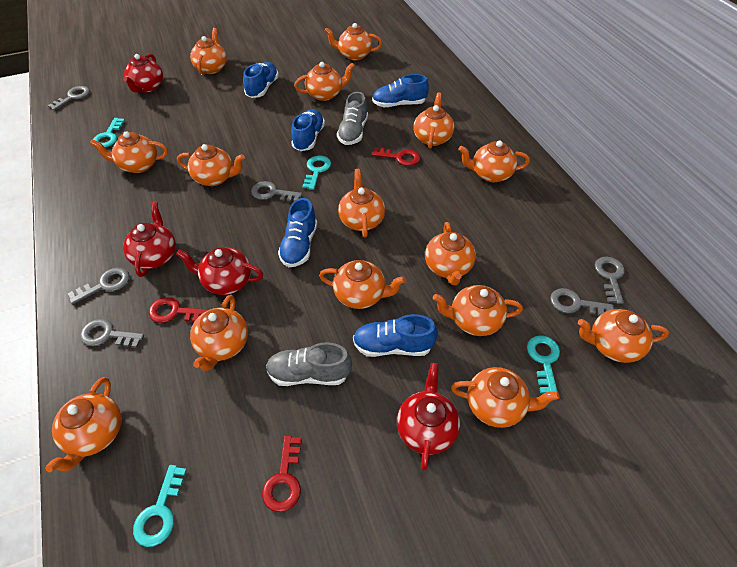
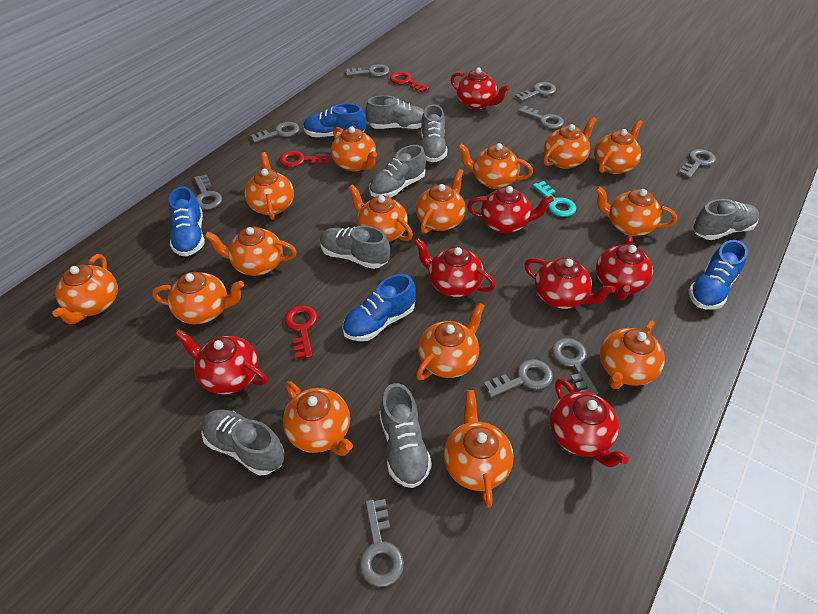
blue shoe: [243,62,279,98] [278,198,317,267] [291,109,325,151] [353,314,438,357] [372,74,429,107] = 5 -> [169,186,205,256] [303,103,366,138] [342,274,416,341] [688,240,748,309] = 4
grey key: [47,86,90,111] [67,268,130,305] [80,319,144,348] [251,181,302,202] [550,288,614,316] [595,257,625,304] = 6 -> [194,174,222,210] [250,122,300,143] [346,64,389,77] [360,499,404,587] [484,359,553,398] [515,82,556,102] [518,106,564,129] [552,338,598,395] [678,149,716,178] = 9
grey shoe: [266,342,352,386] [337,92,368,145] = 2 -> [201,409,284,476] [320,226,390,269] [366,95,424,130] [369,145,426,198] [379,383,432,488] [420,104,447,162] [692,199,759,240] = 7
red teapot: [123,54,163,93] [123,202,176,277] [176,247,263,295] [397,363,460,471] = 4 -> [175,329,267,394] [414,238,496,297] [451,68,510,110] [467,186,554,233] [524,257,615,309] [550,378,629,467] [596,235,653,300] = 7
turquoise key: [93,118,125,148] [133,465,187,547] [302,156,331,190] [527,335,560,393] = 4 -> [533,181,576,217] = 1

